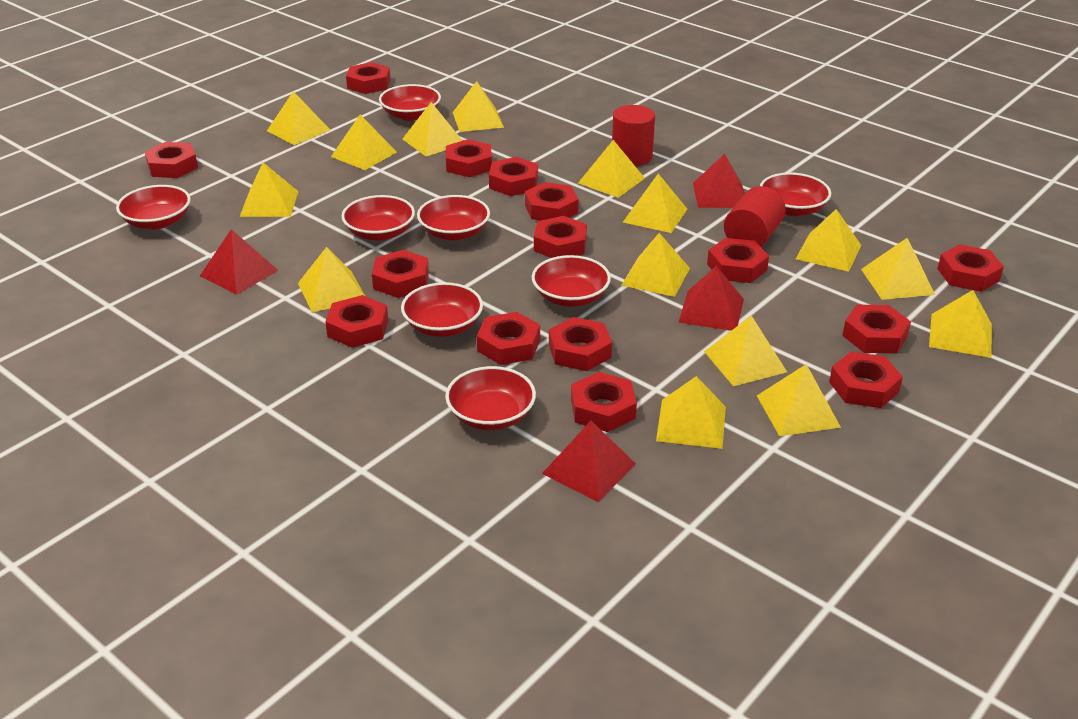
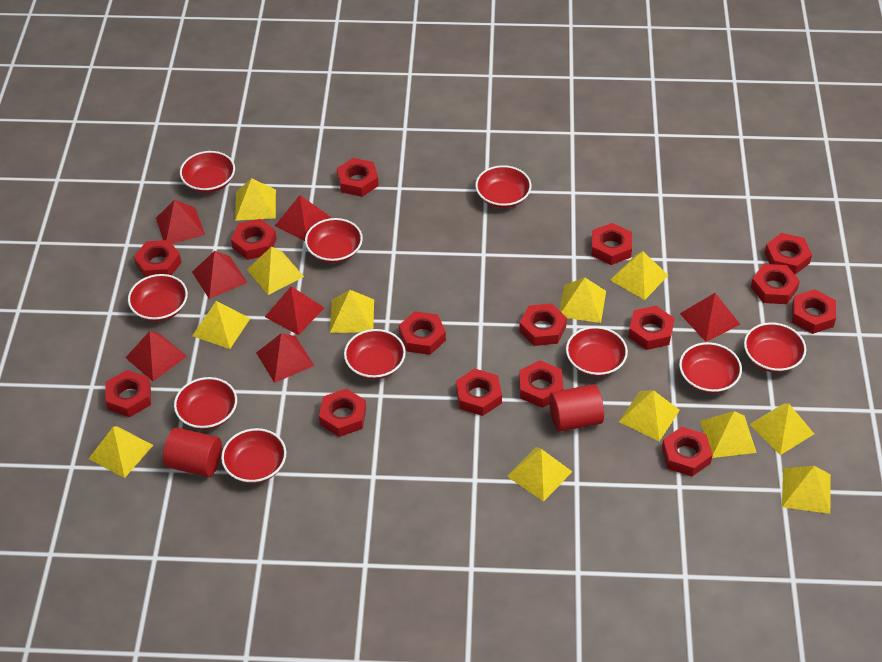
red bowl: [116,185,191,229] [341,195,415,241] [379,84,441,121] [401,282,483,337] [417,195,490,240] [445,366,536,430] [532,255,611,307] [760,172,831,216] = 8 -> [128,274,188,322] [174,377,237,430] [180,151,235,193] [221,428,286,483] [305,218,363,263] [344,329,406,379] [475,165,531,208] [566,326,628,377] [679,342,742,393] [744,322,806,373] = 10
red pyramid: [200,229,279,295] [542,421,636,502] [678,266,744,331] [693,154,745,208] = 4 -> [125,331,187,381] [156,200,205,244] [192,251,248,299] [256,333,314,383] [265,286,324,335] [275,195,331,241] [680,293,740,342] = 7
yellow pyramid: [240,163,299,217] [267,91,330,145] [298,247,365,313] [331,115,397,170] [403,102,463,157] [453,81,504,132] [578,140,645,198] [621,233,690,297] [623,174,687,233] [656,376,726,449] [704,315,787,386] [757,364,841,436] [796,209,861,272] [861,238,935,300] [929,290,992,358] = 15 -> [88,426,153,478] [192,301,250,349] [235,178,276,221] [247,247,304,295] [330,290,374,333] [507,447,572,502] [559,278,606,323] [610,251,669,300] [619,390,680,441] [700,411,757,458] [749,403,814,455] [782,466,831,514] = 12

